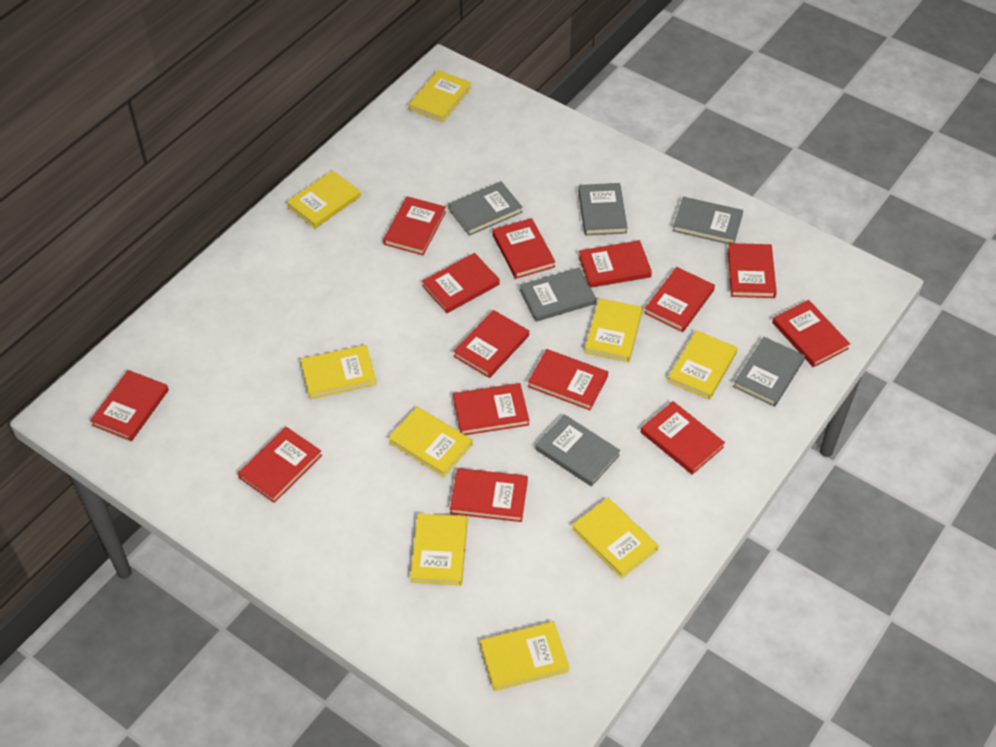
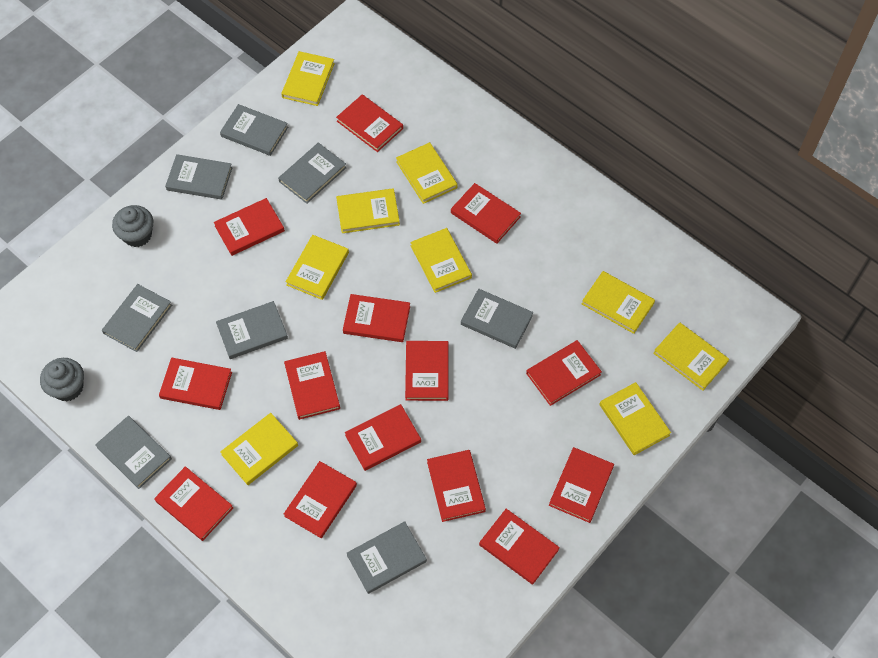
grey book: [448,181,523,236] [520,268,596,322] [535,414,620,487] [578,183,628,236] [673,197,743,244] [733,337,805,407] = 6 -> [95,416,172,489] [102,284,172,352] [165,154,233,200] [216,301,288,359] [220,104,288,156] [278,143,347,204] [346,521,427,594] [461,289,533,349] = 8
grey cupcake: none = 0 -> [40,358,84,401] [112,205,153,247] = 2

